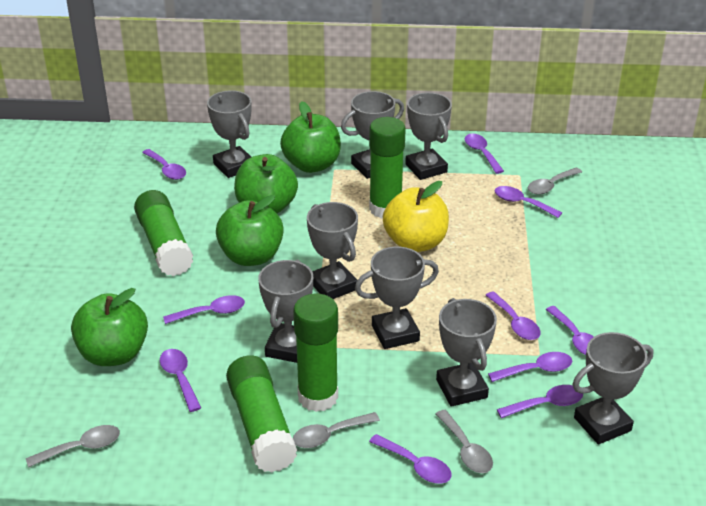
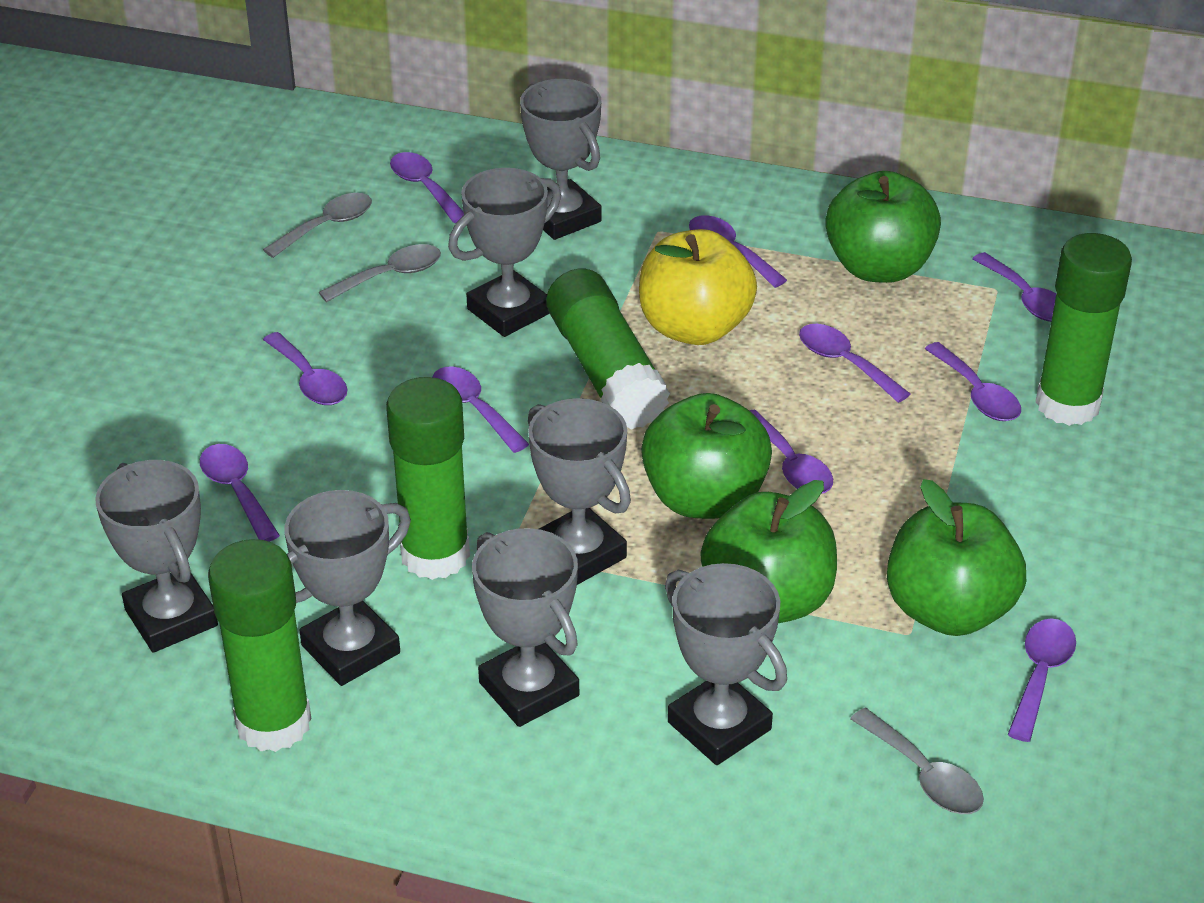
grey spoon: [26,425,120,468] [293,412,380,448] [436,410,493,473] [528,168,582,195] = 4 -> [263,193,372,258] [319,244,441,302] [851,708,984,814] = 3
grey trophy: [207,91,252,178] [258,260,313,363] [307,202,358,299] [341,91,404,179] [355,247,439,349] [405,92,452,180] [436,298,497,407] [573,332,653,445] = 8 -> [95,460,218,653] [285,490,411,686] [448,168,561,337] [472,528,579,727] [520,79,602,240] [528,398,631,585] [665,563,787,765] = 7

